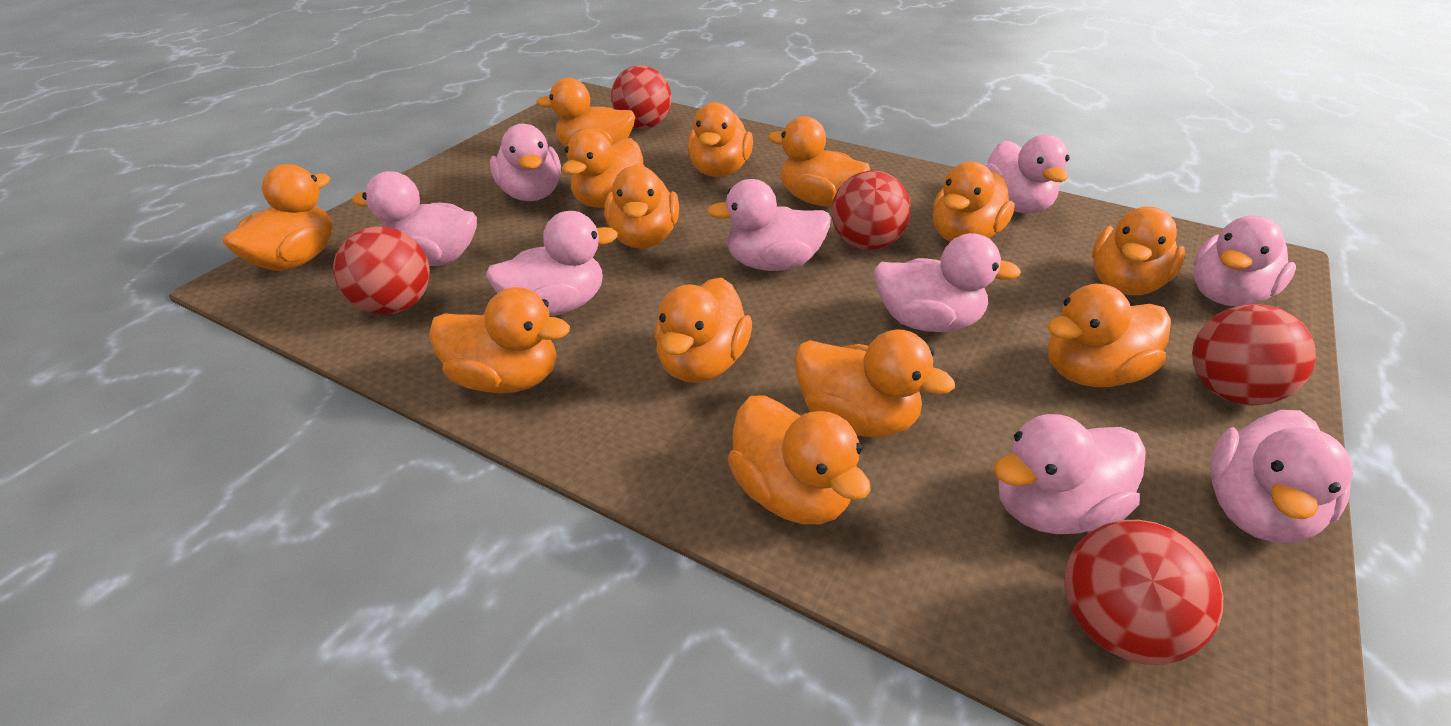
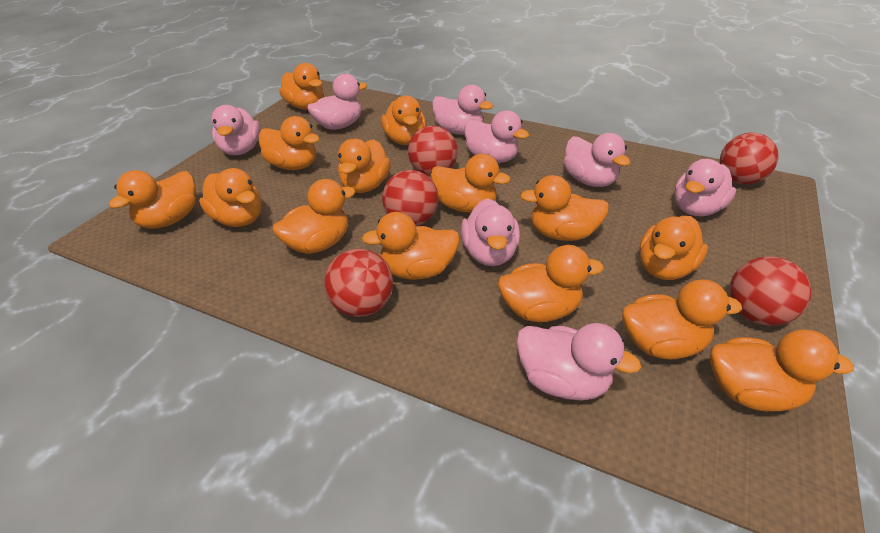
orange duck: [223,164,333,271] [429,287,570,393] [536,78,635,147] [562,129,645,208] [604,166,679,248] [654,277,752,383] [687,102,753,177] [728,395,871,524] [768,116,870,206] [794,330,955,437] [933,162,1015,242] [1047,284,1171,387] [1092,206,1186,295] = 13 -> [109,170,196,229] [199,168,261,227] [259,116,320,170] [273,179,356,254] [279,63,324,110] [338,139,391,193] [362,212,459,280] [381,95,426,145] [431,154,510,212] [498,245,604,322] [520,175,609,241] [622,279,742,359] [640,216,708,280] [710,330,854,411] = 14
pink duck: [352,171,477,266] [486,211,618,317] [490,124,561,201] [707,179,831,271] [874,233,1021,332] [985,134,1070,213] [994,414,1146,534] [1193,216,1296,306] [1210,410,1353,543] = 9 -> [211,105,261,155] [307,74,367,130] [432,85,493,135] [461,198,520,266] [465,110,529,163] [516,323,641,400] [563,133,630,187] [675,159,736,216] = 8

